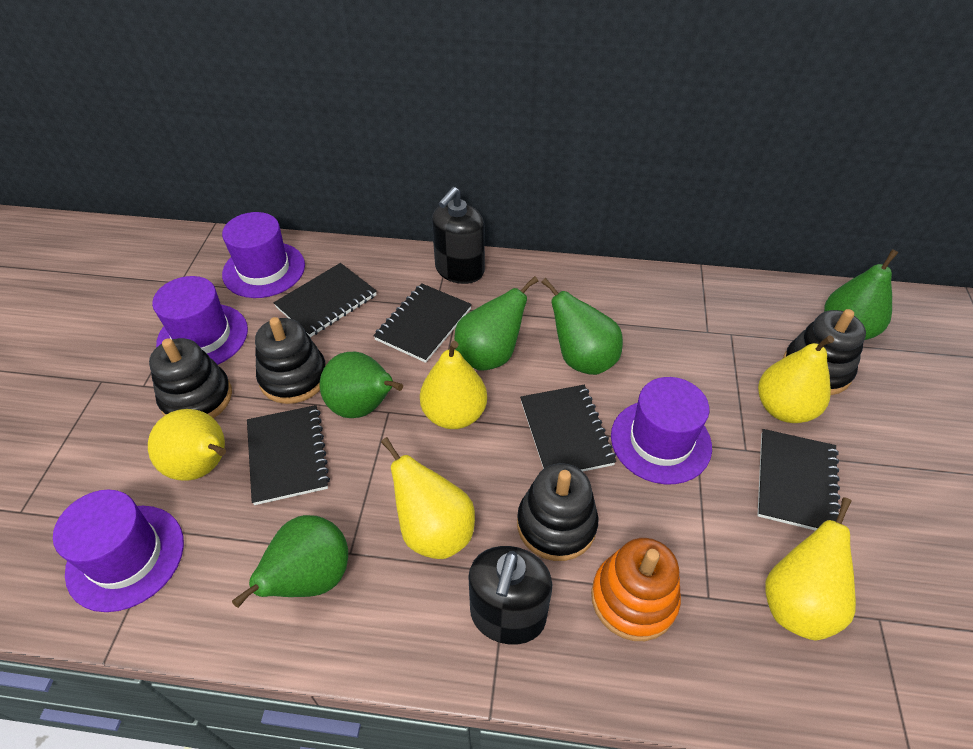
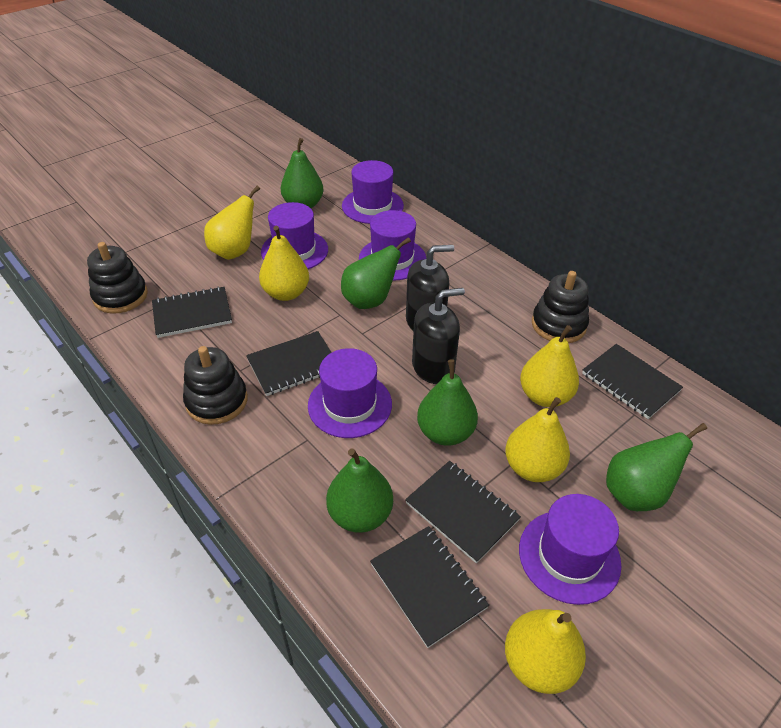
black stacking toy: [149,338,232,418] [255,317,326,404] [517,463,598,561] [783,309,866,395] = 4 -> [87,242,148,314] [183,346,248,425] [532,271,589,343] = 3
orange stacking toy: [591,538,681,641] = 1 -> none = 0
purple hat: [53,490,184,612] [152,276,248,365] [222,212,305,298] [611,377,712,484] = 4 -> [261,202,328,269] [308,348,392,438] [342,160,404,224] [359,210,426,281] [519,494,622,605] = 5

